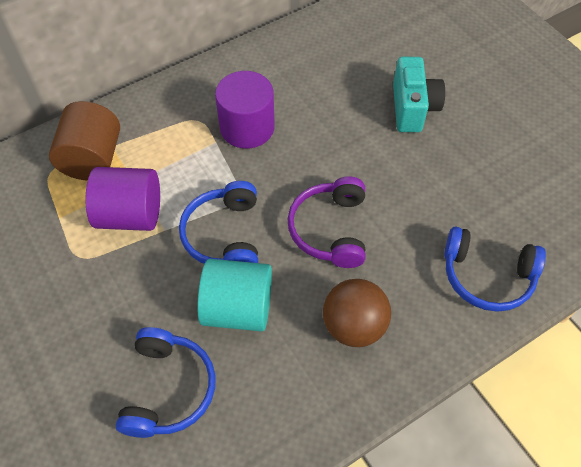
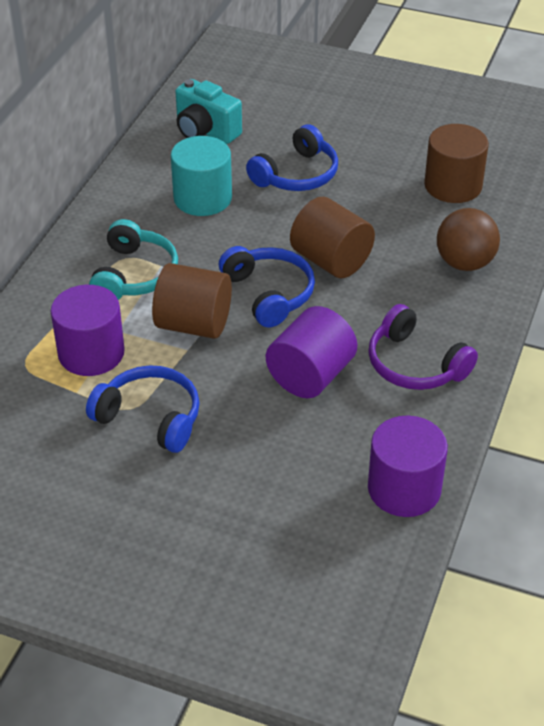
brown cylinder: [49,101,120,180] = 1 -> [152,263,232,339] [290,197,375,278] [424,124,489,203] = 3
purple cylinder: [86,167,160,231] [215,71,275,149] = 2 -> [51,285,125,376] [266,306,357,398] [368,416,448,517] = 3
turquoise headphones: none = 0 -> [89,219,178,300] = 1

